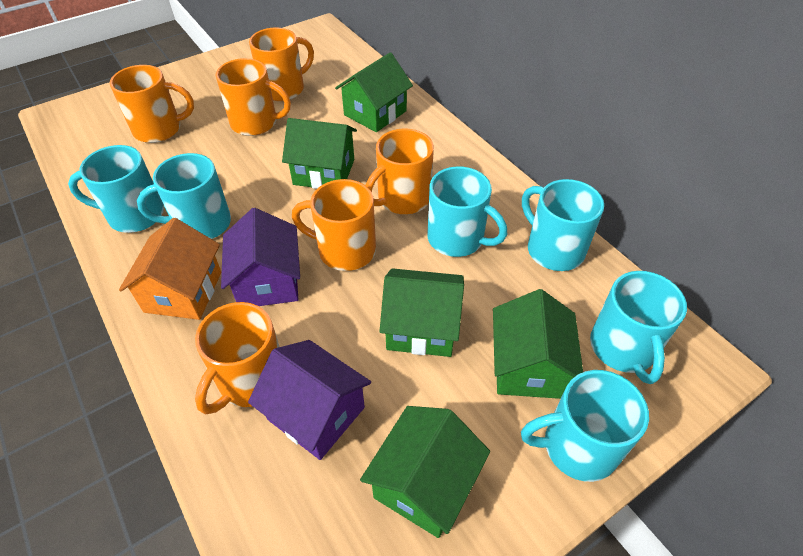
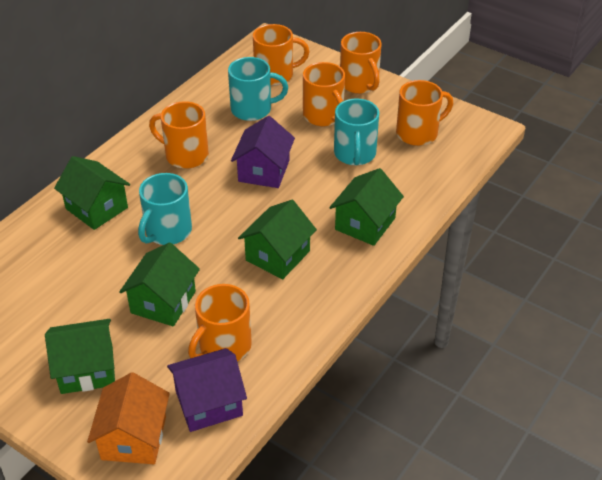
turquoise mug: [68,145,164,233] [137,153,231,239] [428,166,507,257] [521,370,649,482] [522,179,604,271] [590,271,687,384] = 6 -> [138,173,192,245] [228,57,288,121] [334,98,379,165] = 3

